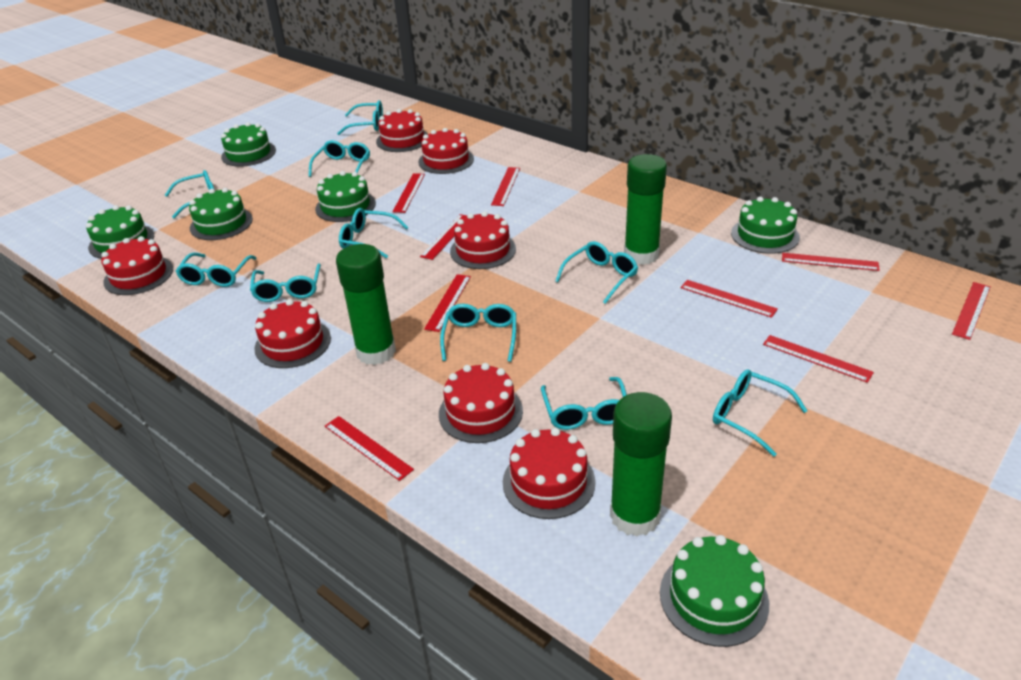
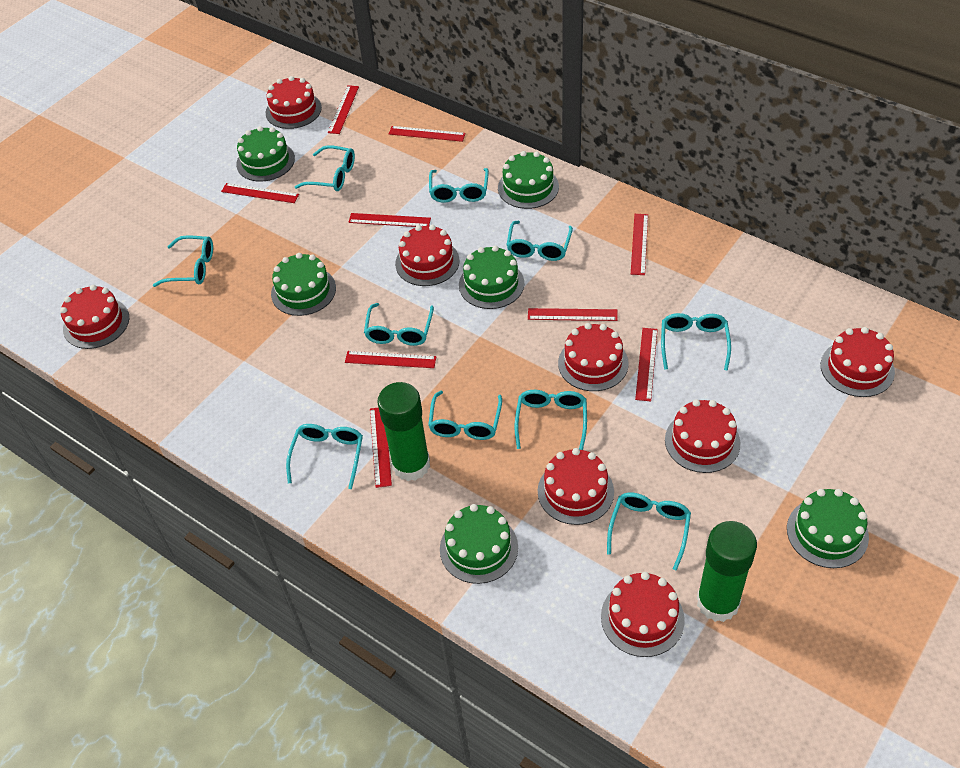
green glue stick: [336,244,396,365] [610,392,672,536] [624,154,667,265] = 3 -> [378,382,430,481] [697,521,757,622] = 2
red cake: [101,236,173,295] [254,299,331,368] [376,109,428,152] [418,128,474,174] [439,363,523,443] [450,211,516,269] [503,428,595,519] = 7 -> [60,285,129,349] [266,76,322,129] [395,225,460,286] [538,448,614,525] [558,323,629,391] [601,572,685,657] [665,399,740,473] [821,327,895,397] = 8

